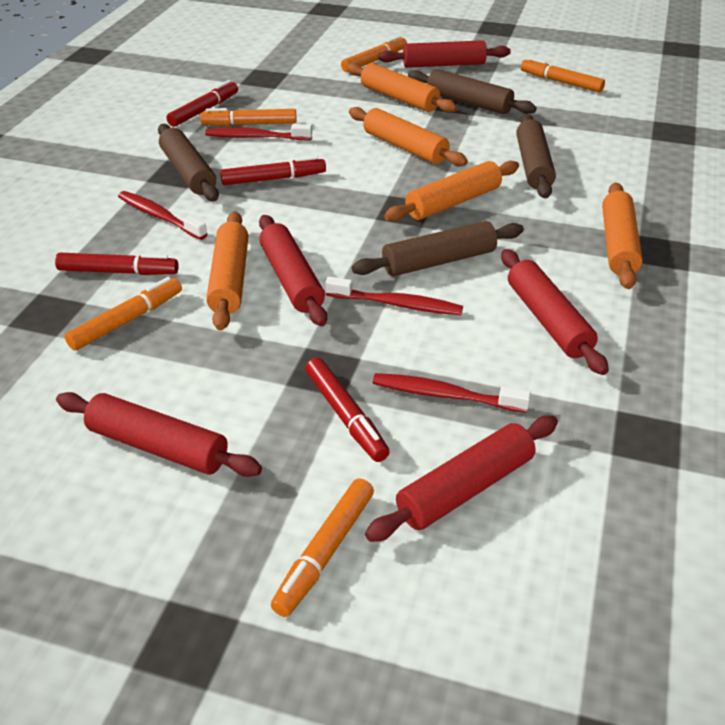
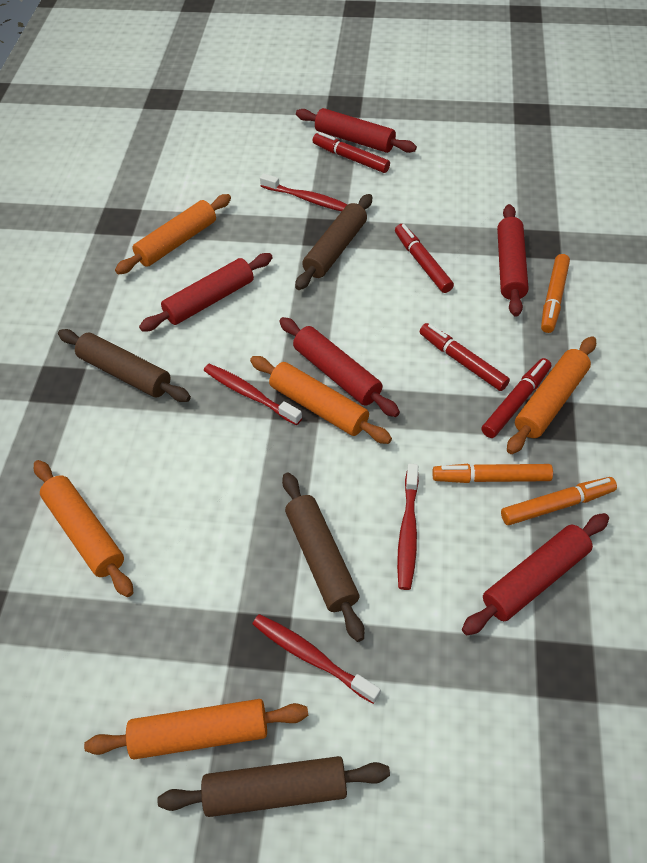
orange marker: [65,277,182,351] [200,108,297,126] [271,478,374,617] [341,35,407,72] [521,57,605,92] = 5 -> [432,464,553,483] [501,477,617,525] [541,254,570,333] = 3

